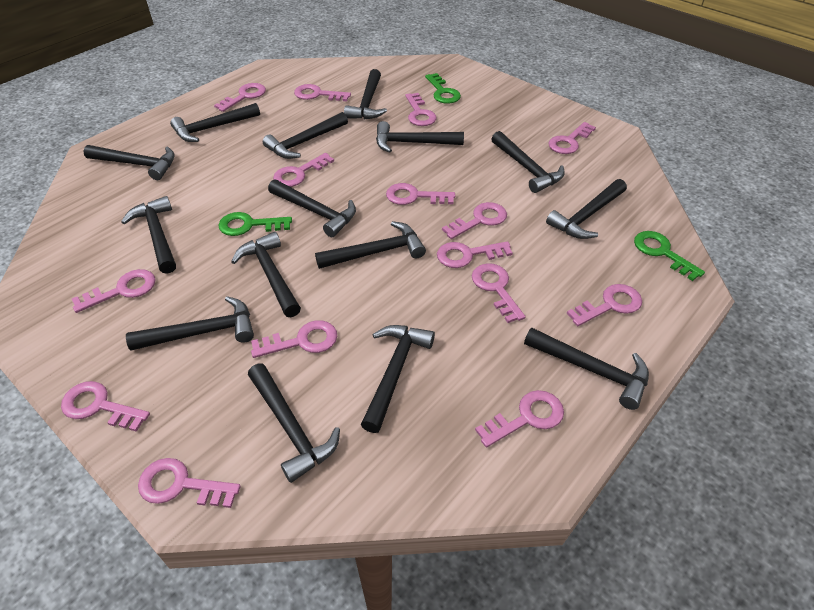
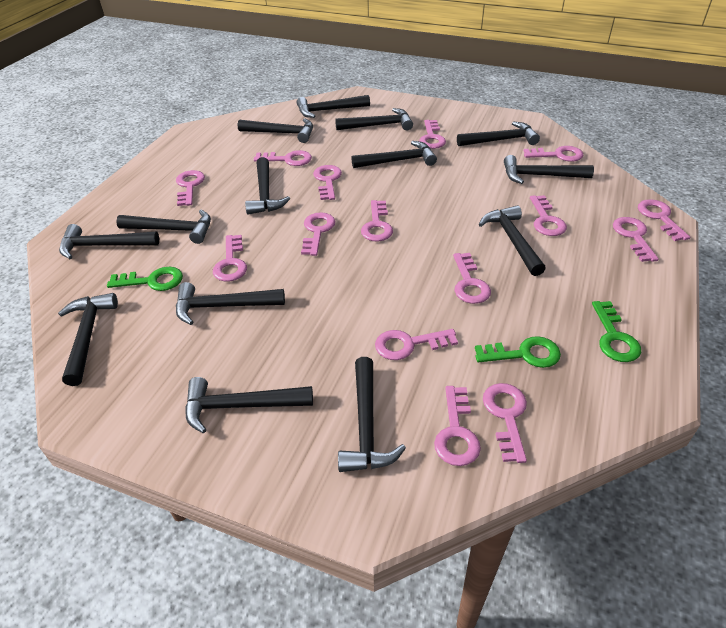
black hammer: [84,145,175,180] [121,196,176,274] [126,296,254,351] [170,103,260,142] [231,232,301,317] [248,363,340,483] [263,112,348,159] [268,179,356,237] [315,221,426,269] [344,69,387,119] [361,325,435,433] [376,121,464,153] [491,131,565,193] [524,328,649,410] [546,179,627,239] = 15 -> [58,293,118,386] [59,224,159,259] [116,210,211,244] [176,282,285,325] [185,377,313,433] [238,118,313,143] [245,157,290,215] [296,95,370,118] [335,108,413,130] [338,357,406,472] [351,141,437,168] [457,122,540,146] [479,205,546,276] [504,155,594,184] = 14

